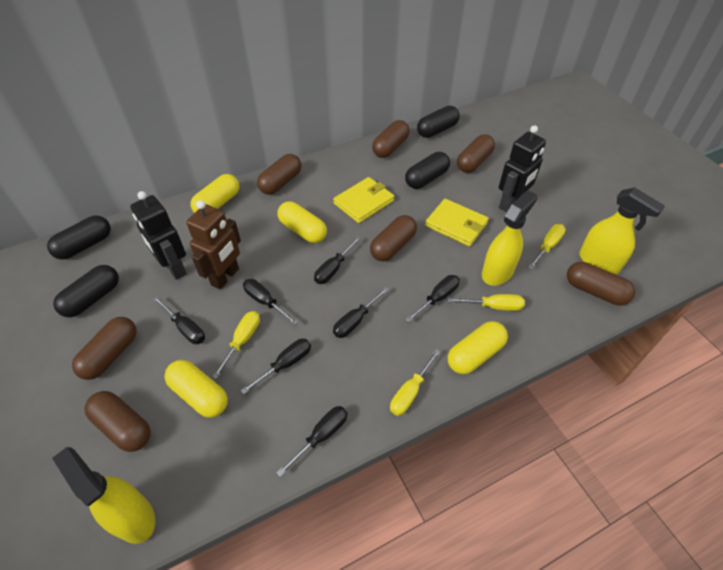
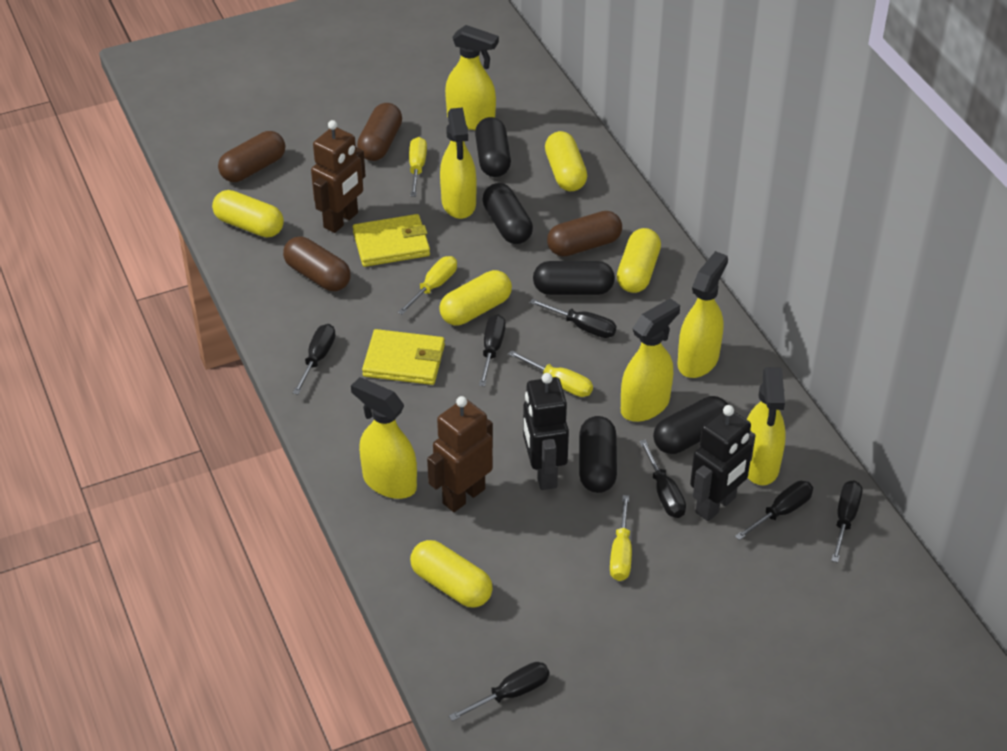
black capsule: [47,216,111,260] [53,265,119,317] [405,152,450,189] [417,106,460,138] = 4 -> [475,117,511,177] [482,183,533,244] [533,261,615,295] [579,416,617,493] [653,396,728,454] = 5
brown capsule: [72,317,137,380] [85,391,151,452] [257,154,301,195] [370,215,417,261] [372,120,410,158] [457,134,495,173] [567,262,635,305] = 7 -> [218,131,285,182] [283,237,351,291] [357,103,402,161] [547,211,622,257] = 4
brown robot: [186,200,241,289] = 1 -> [311,120,366,233] [427,396,493,512] = 2
yellow capsule: [164,360,228,418] [191,174,239,213] [277,201,327,243] [448,321,508,374] = 4 -> [212,190,284,238] [410,540,493,608] [439,270,512,325] [545,131,587,191] [617,228,661,293] = 5
yellow spray bottle: [52,447,155,544] [482,190,538,286] [579,187,665,274] = 3 -> [351,377,417,499] [440,107,477,219] [445,25,499,130] [621,298,680,422] [677,251,728,378] [747,367,786,485] = 6

